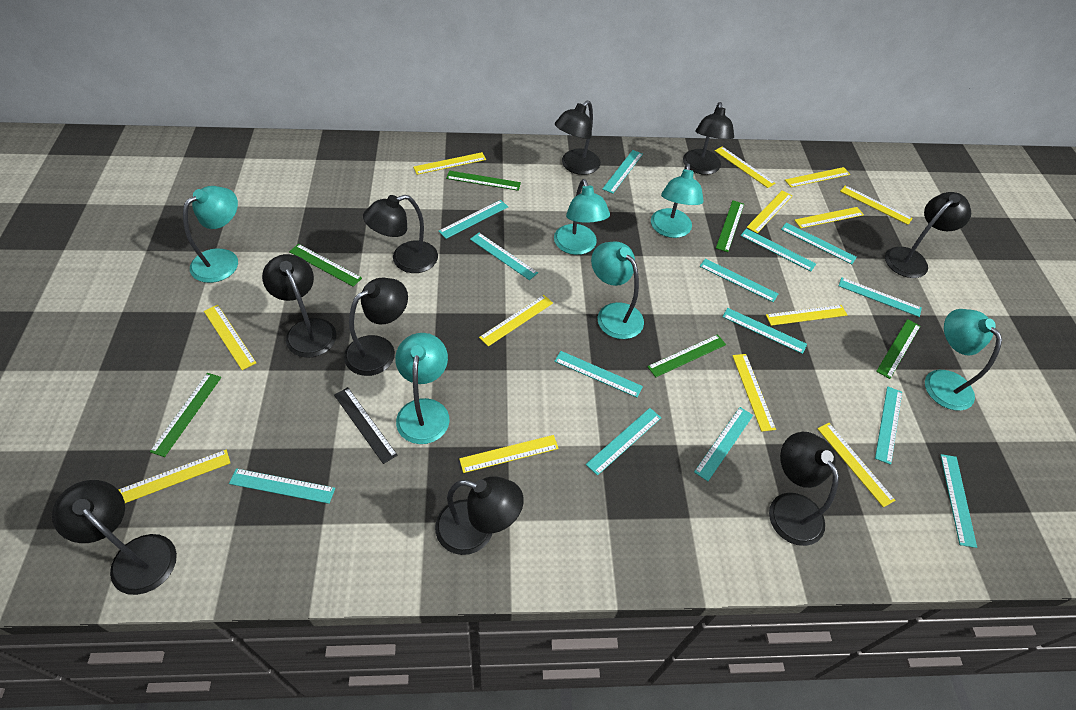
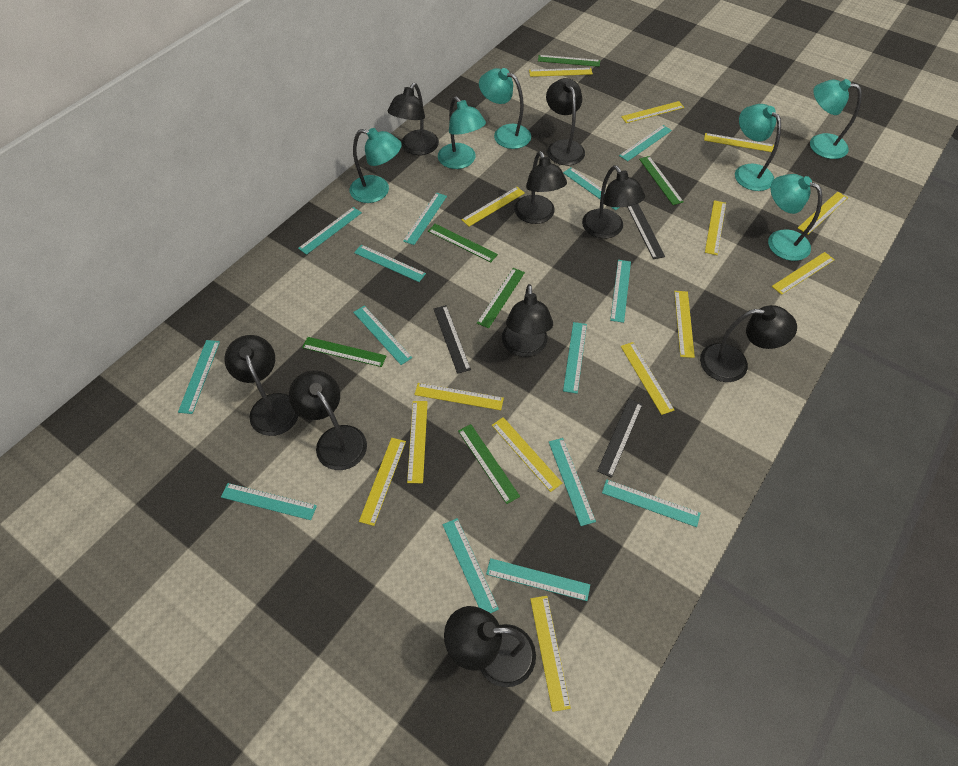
black ruler: [334,387,398,464] = 1 -> [434,305,471,374] [597,399,643,478] [628,204,665,259] = 3
yellow ruler: [118,450,230,503] [204,305,256,370] [413,152,486,175] [459,435,559,473] [479,295,553,347] [715,147,775,188] [732,354,776,432] [747,190,792,233] [766,305,847,326] [785,167,850,187] [794,207,864,228] [817,423,896,507] [840,185,913,225] = 13 -> [359,438,406,526] [407,401,428,483] [414,383,504,410] [461,187,525,227] [492,417,562,492] [529,68,593,77] [530,596,571,712] [621,101,684,123] [621,342,674,415] [674,291,695,358] [704,133,774,152] [705,200,726,255] [772,252,835,295] [798,192,848,234] = 14

